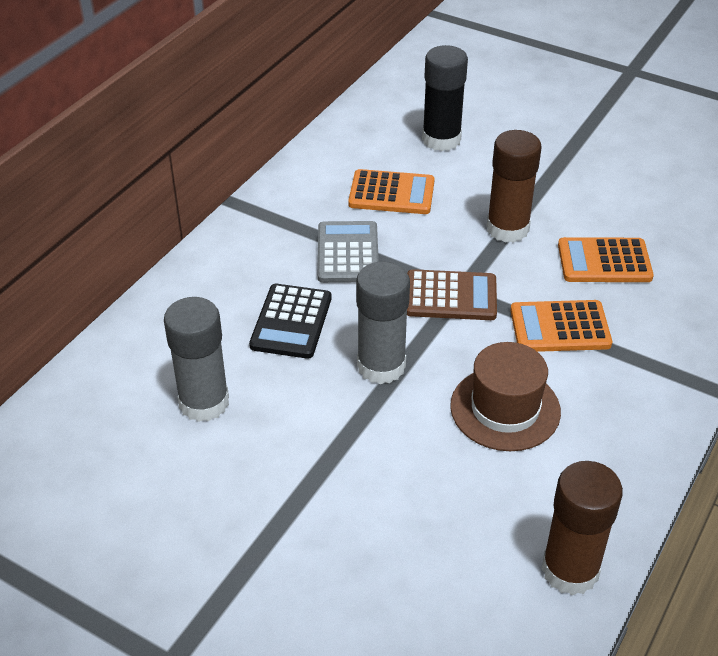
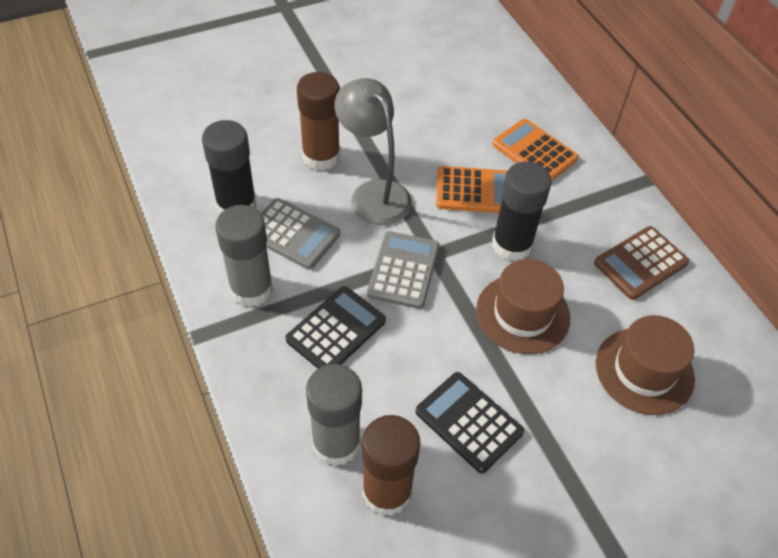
black calculator: [249,284,331,359] = 1 -> [286,286,386,369] [416,372,524,473] = 2
black glue stick: [422,45,468,151] = 1 -> [202,120,257,214] [492,161,552,261] = 2
brown hat: [450,342,561,451] = 1 -> [476,259,571,354] [596,315,695,415] = 2
grey calculator: [318,221,379,283] = 1 -> [261,198,340,269] [367,231,439,309] = 2
grey lamp: none = 0 -> [334,78,412,225] = 1
orange calculator: [348,169,435,214] [510,300,612,352] [558,237,654,282] = 3 -> [436,166,508,213] [492,119,579,181] = 2

